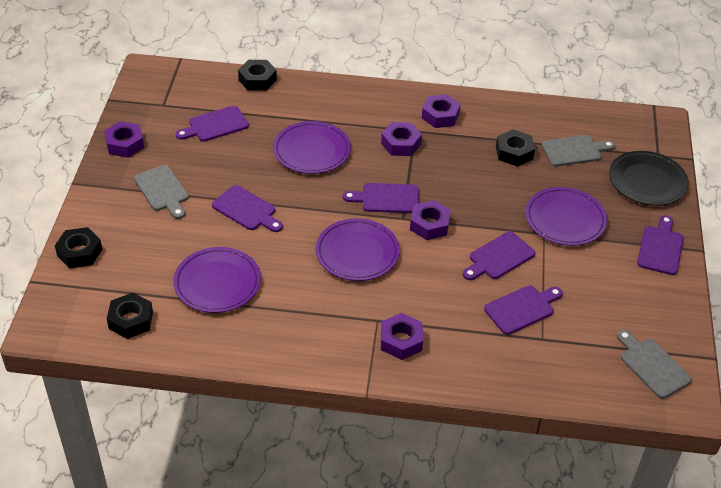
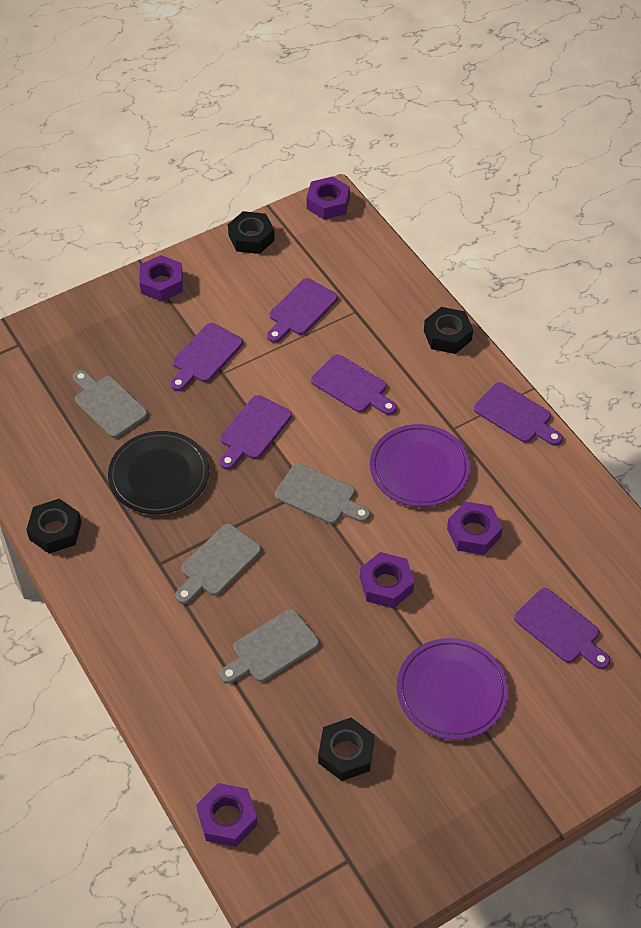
grey cutting board: [134,165,189,219] [542,135,615,166] [617,330,692,399] = 3 -> [73,370,148,438] [175,524,261,604] [220,609,319,684] [275,463,370,524] = 4
purple plate: [173,247,261,313] [273,121,351,174] [315,218,400,281] [525,187,607,246] = 4 -> [370,424,471,507] [397,638,509,740] = 2

